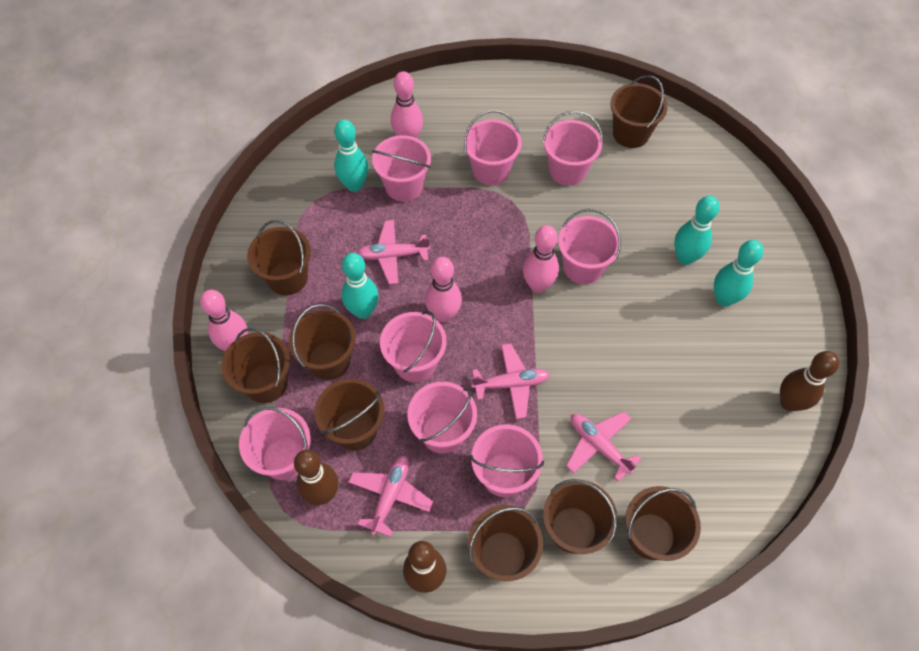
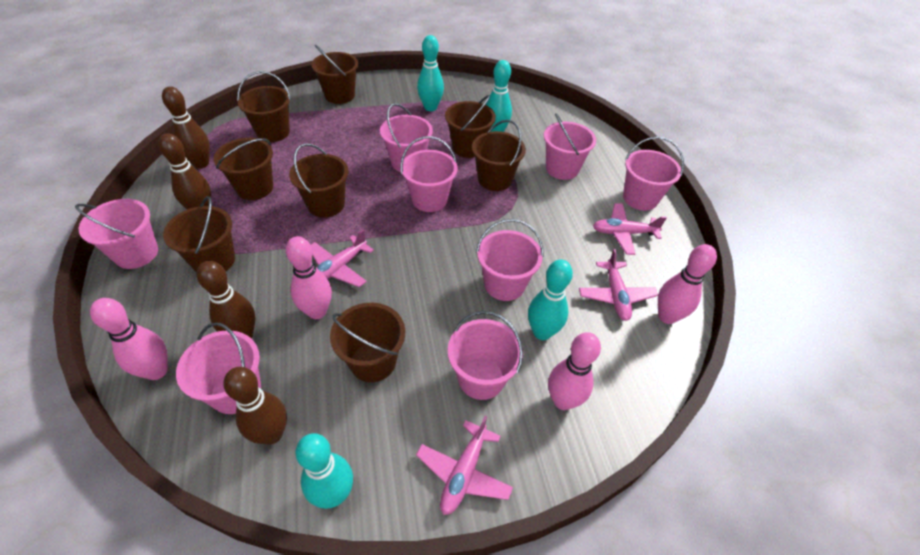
brown bowling pin: [294,450,339,505] [403,541,446,593] [780,351,839,411] = 3 -> [159,133,211,209] [162,86,210,168] [197,261,256,338] [223,367,287,445] = 4

